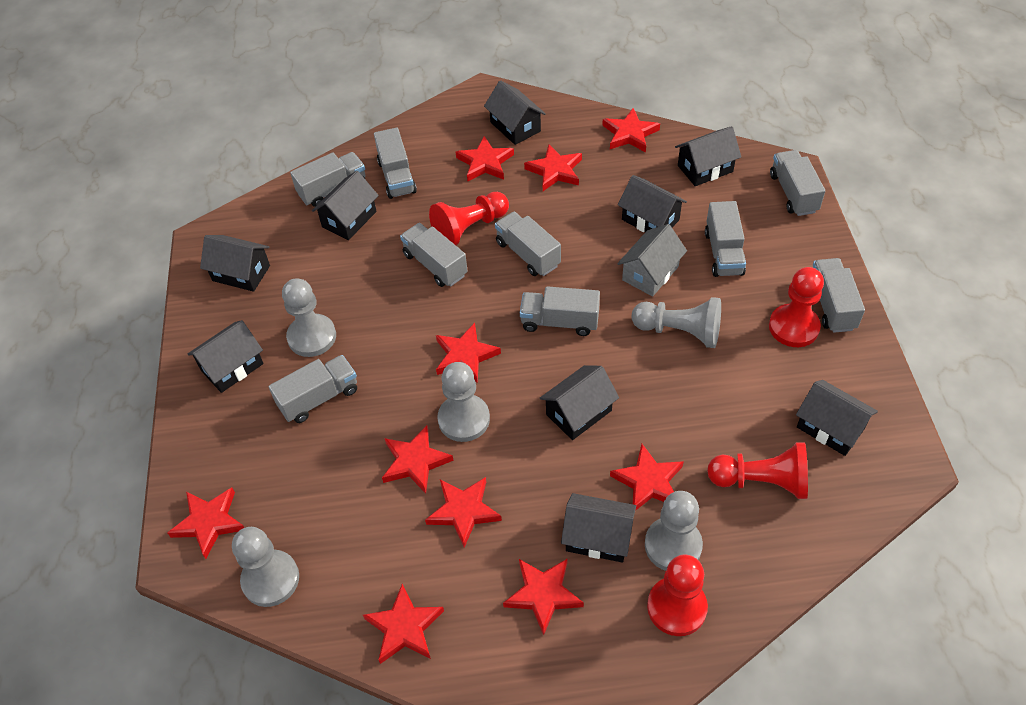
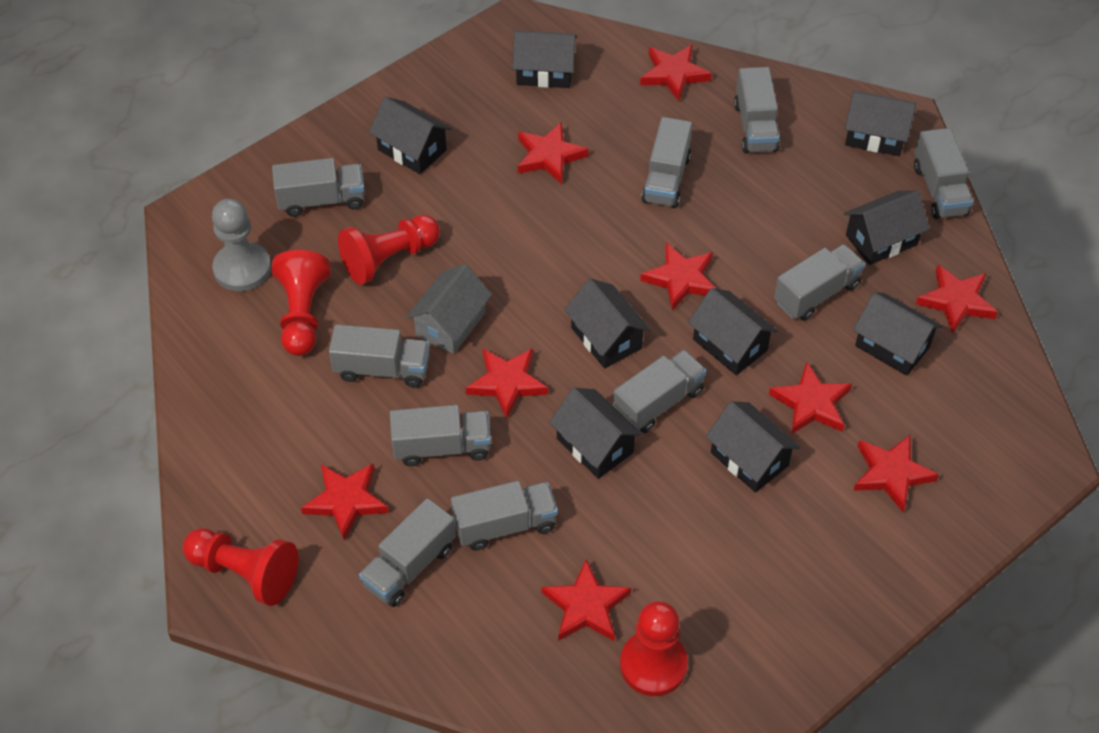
grey pawn: [232,527,299,607] [282,278,336,357] [438,362,490,442] [632,297,721,348] [645,491,703,571] = 5 -> [212,198,271,292] = 1
grey truck: [269,355,357,423] [290,152,366,207] [374,128,417,199] [400,223,468,287] [495,212,561,276] [520,286,600,336] [705,201,746,277] [770,150,825,216] [813,258,865,333] = 9 -> [272,158,365,217] [329,324,430,388] [359,498,456,607] [390,405,491,466] [451,481,558,551] [613,350,707,433] [641,117,692,208] [734,67,780,153] [774,244,865,321] [914,128,973,219] = 10
red star: [167,488,245,559] [363,584,444,664] [382,426,453,493] [425,477,502,548] [436,323,501,383] [456,136,514,182] [503,559,584,635] [524,144,582,191] [602,108,660,152] [610,444,684,511] = 10 -> [301,464,389,540] [466,348,548,419] [518,122,589,184] [542,559,631,641] [640,45,712,101] [640,243,715,311] [769,362,852,434] [853,435,939,512] [916,265,998,334] = 9

